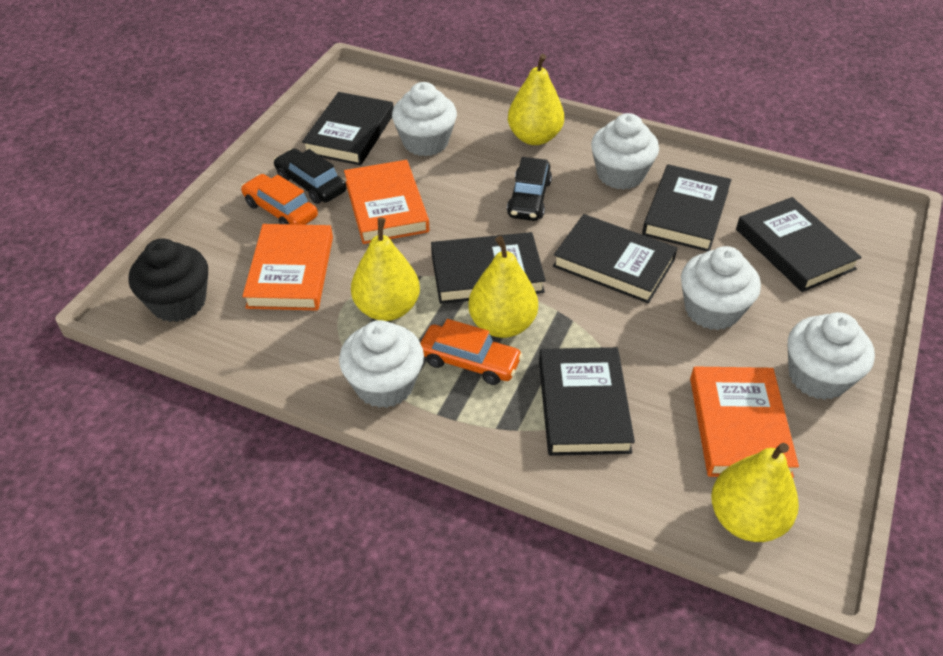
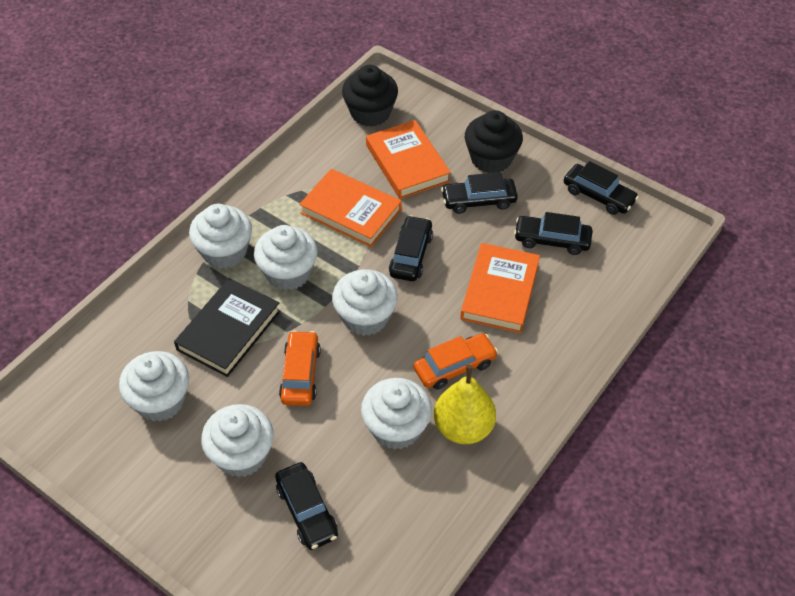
black book: [302,92,394,166] [431,232,546,304] [539,347,635,456] [553,214,678,303] [642,164,731,252] [736,197,862,292] = 6 -> [174,278,281,377] = 1
black car: [273,148,347,204] [507,157,552,221] = 2 -> [275,462,338,550] [389,215,433,281] [441,172,518,214] [514,212,592,255] [564,161,639,215] = 5
black cupcake: [128,238,208,322] = 1 -> [342,65,398,127] [465,110,523,173] = 2
white cupcake: [339,320,424,408] [392,82,457,156] [591,113,659,190] [681,246,761,330] [787,312,875,400] = 5 -> [119,351,189,421] [189,204,252,269] [201,404,274,477] [254,225,318,291] [332,269,398,336] [361,378,432,450] = 6
yellow pear: [351,218,420,321] [468,236,538,338] [508,54,564,145] [711,443,799,542] = 4 -> [434,365,496,444] = 1

